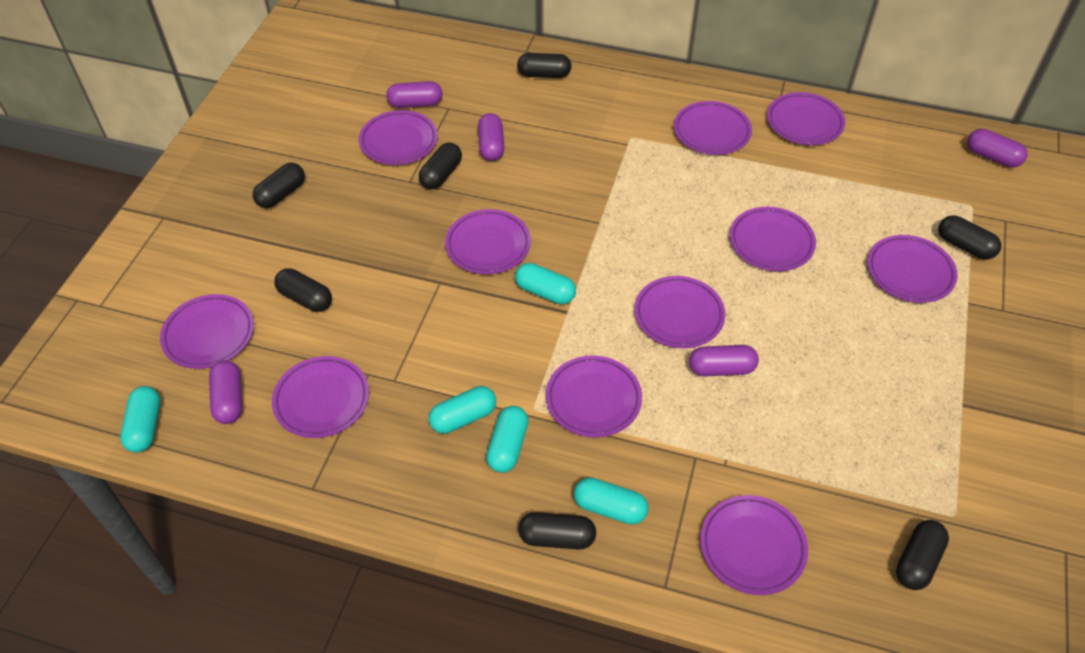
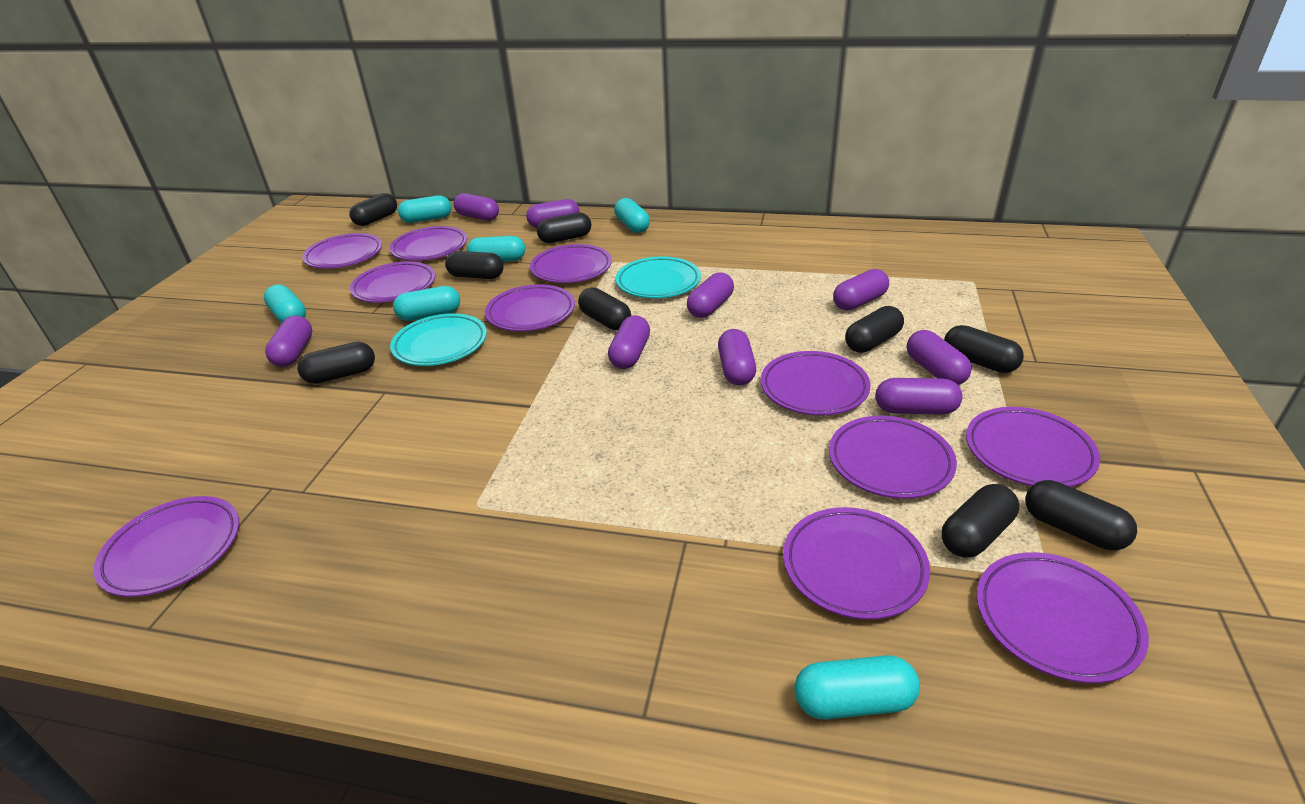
black capsule: [253,163,305,208] [274,268,332,312] [419,143,462,189] [517,53,571,78] [518,512,596,550] [896,520,949,590] [938,215,1002,259] = 7 -> [297,342,375,384] [349,193,397,226] [445,251,504,279] [537,212,592,243] [578,287,631,330] [845,306,904,353] [941,484,1019,558] [944,325,1024,373] [1025,480,1137,550] = 9
purple capsule: [209,360,243,424] [386,81,442,108] [478,113,505,161] [689,345,759,376] [967,129,1027,168] = 5 -> [265,316,312,367] [454,193,499,221] [526,199,580,228] [608,315,650,369] [687,272,734,318] [718,329,756,386] [833,269,889,310] [876,378,963,415] [907,330,972,385] = 9
turquoise capsule: [120,386,161,452] [429,386,496,434] [486,406,529,473] [515,263,576,304] [574,478,648,524] = 5 -> [264,284,306,322] [393,286,460,321] [398,195,451,223] [467,236,525,262] [614,198,650,233] [794,655,920,720] = 6
turquoise plate: none = 0 -> [390,313,487,366] [616,256,701,298] = 2

